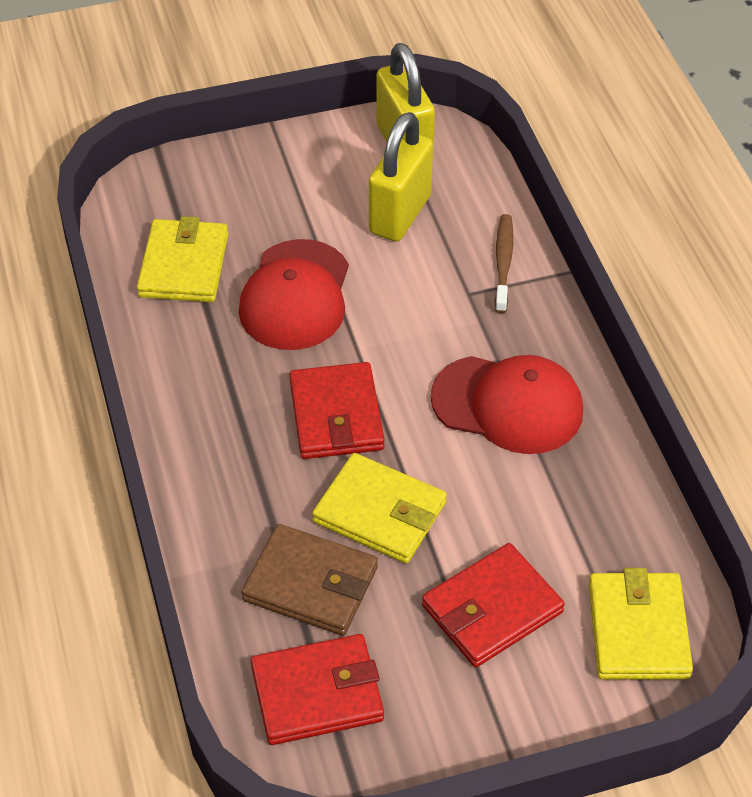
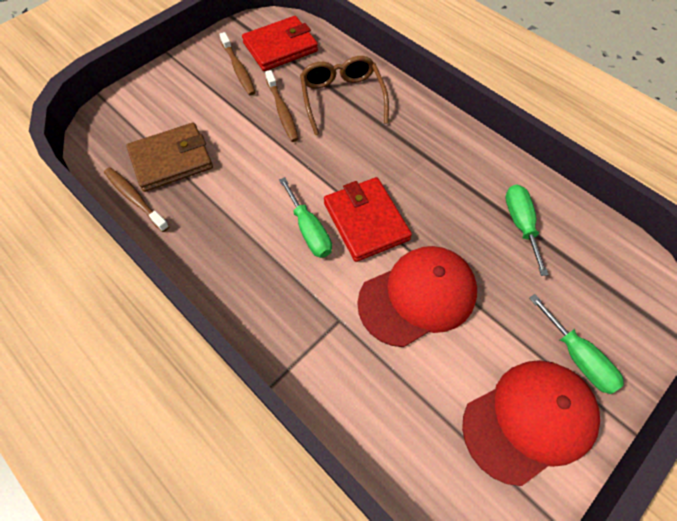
brown glasses: none = 0 -> [300,56,389,135] = 1
brown toothbrush: [495,214,513,313] = 1 -> [104,167,170,232] [219,32,256,96] [265,70,299,142] = 3
green screwdriver: none = 0 -> [279,177,332,258] [505,184,549,276] [529,294,624,394] = 3
red wallet: [251,634,384,745] [289,362,385,459] [422,543,565,667] = 3 -> [242,16,318,71] [324,177,412,262] = 2
yellow padlock: [369,112,433,242] [377,43,435,151] = 2 -> none = 0
yellow wallet: [137,216,228,302] [312,453,447,563] [589,568,693,680] = 3 -> none = 0

